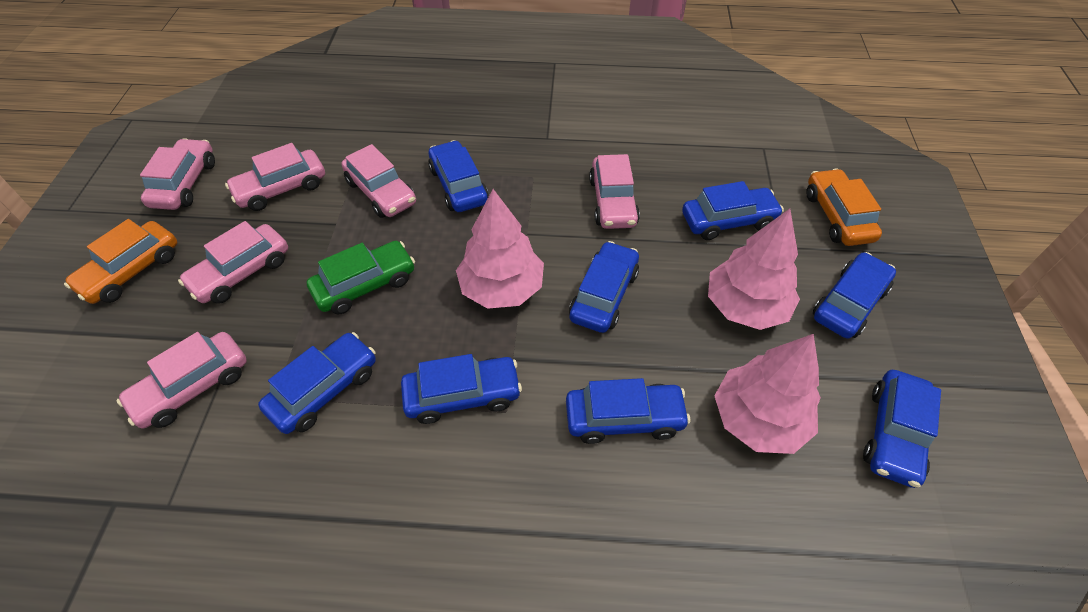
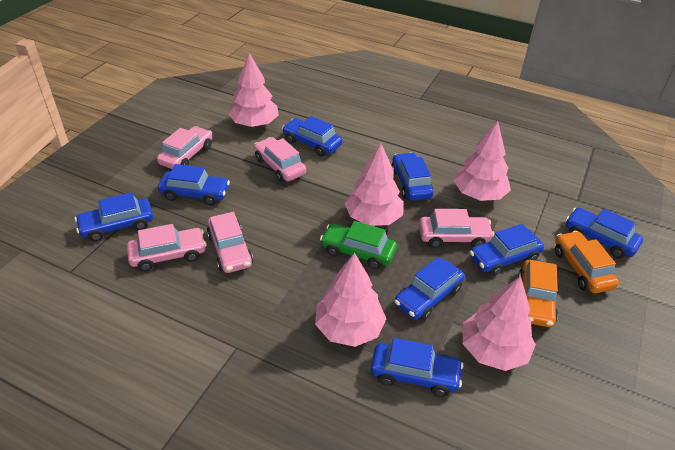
pink car: [116,332,247,429] [140,138,215,210] [178,221,288,304] [225,143,325,211] [342,144,416,218] [589,154,640,229] = 6 -> [127,224,207,271] [157,126,212,169] [207,212,253,273] [254,137,306,182] [419,209,494,248] = 5
pink tree: [456,189,544,309] [708,209,800,330] [715,334,821,454] = 3 -> [228,53,279,127] [315,253,386,347] [345,143,404,226] [453,121,511,201] [462,276,536,371] = 5

